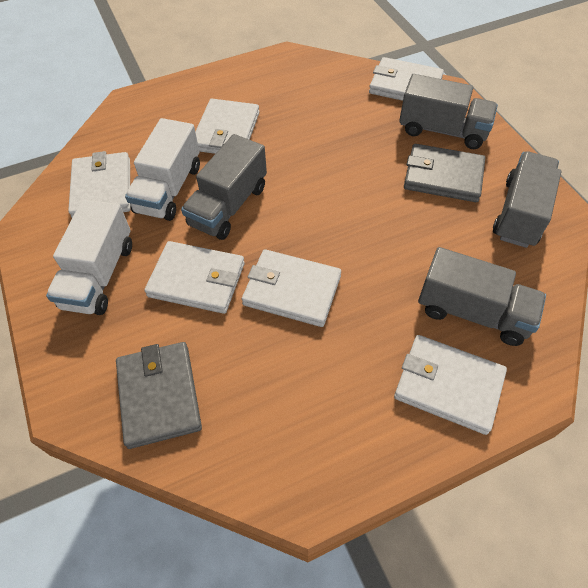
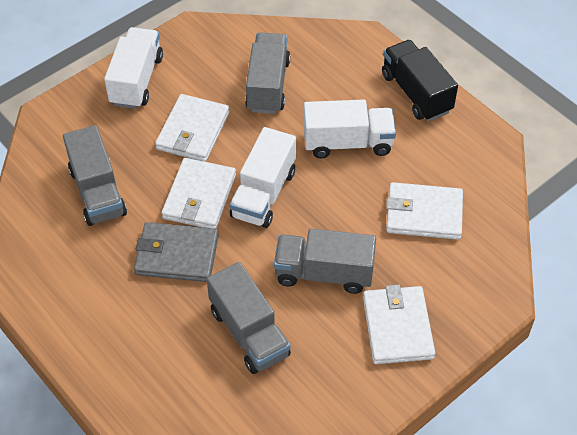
black truck: none = 0 -> [382,40,458,121] = 1
grey wallet: [116,342,202,449] [404,144,485,202] = 2 -> [134,222,219,282] = 1
white truck: [46,199,132,315] [125,118,200,221] = 2 -> [104,27,163,109] [230,127,296,228] [304,100,396,158] = 3
white wallet: [68,151,131,218] [144,241,245,314] [195,99,260,154] [242,249,341,327] [369,57,444,101] [394,335,507,435] = 6 -> [155,94,230,162] [162,158,236,229] [363,285,435,364] [386,182,463,240] = 4

